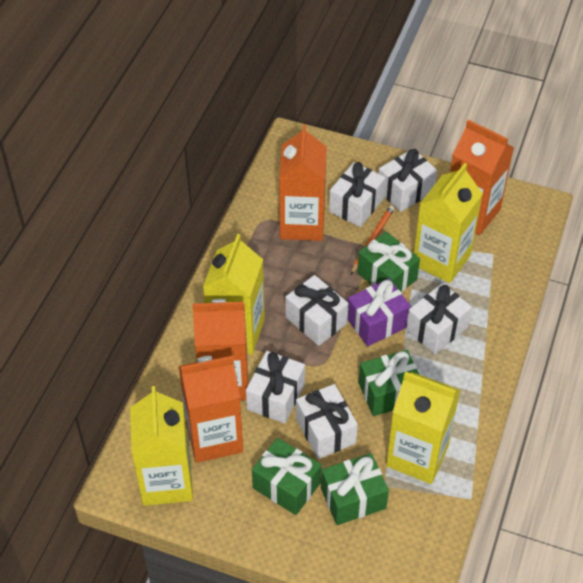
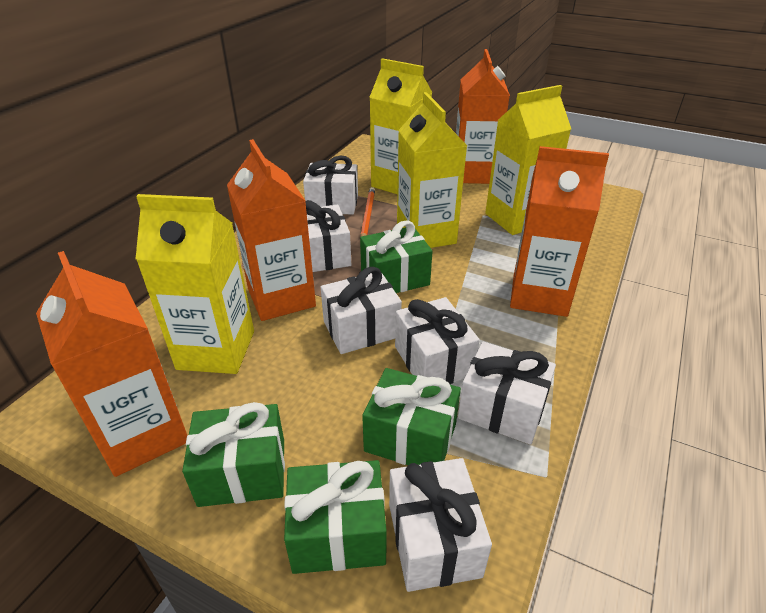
purple gift: [348,278,411,346] = 1 -> none = 0

